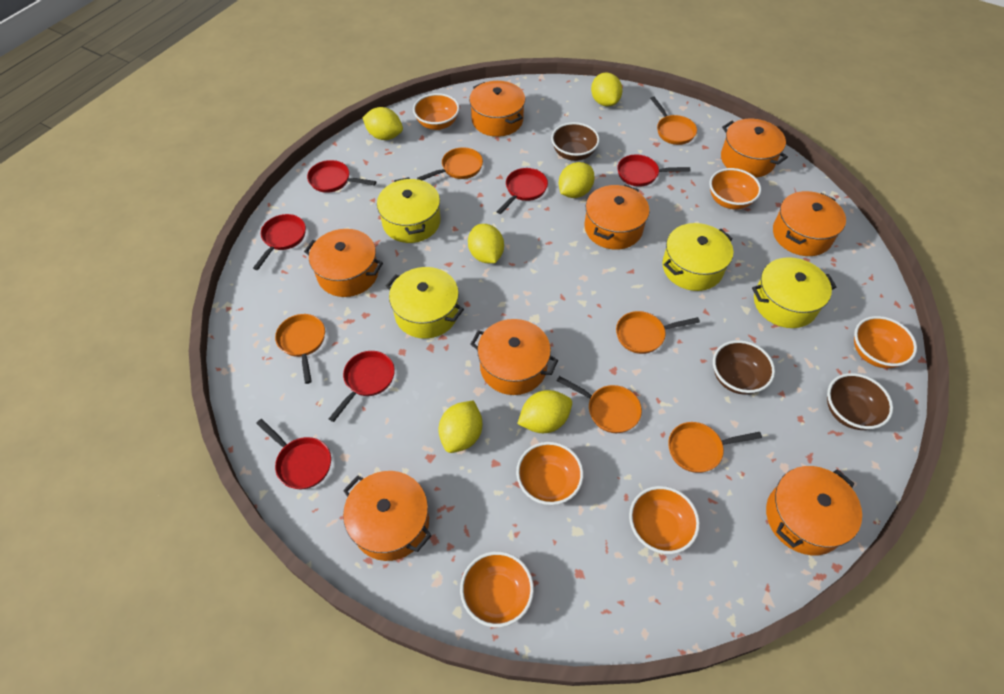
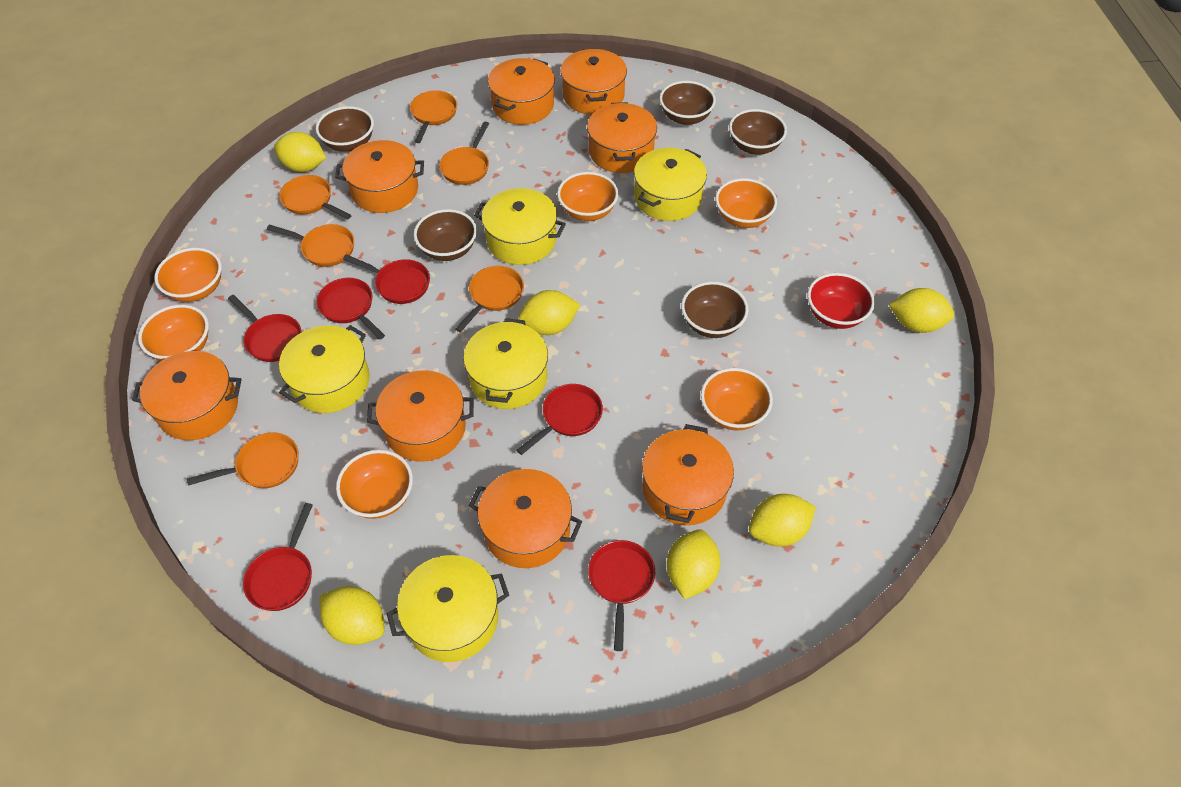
brown bowl: [551,122,600,161] [713,340,775,395] [827,373,893,430] = 3 -> [316,106,374,152] [414,209,477,261] [659,81,716,125] [681,282,748,338] [729,109,787,155] = 5
red bowl: none = 0 -> [807,273,875,329] = 1
yellow pot: [377,177,441,243] [386,267,464,339] [662,223,733,291] [752,257,836,328] = 4 -> [279,325,370,413] [386,555,509,662] [463,318,548,409] [474,188,566,265] [634,148,707,221] = 5

